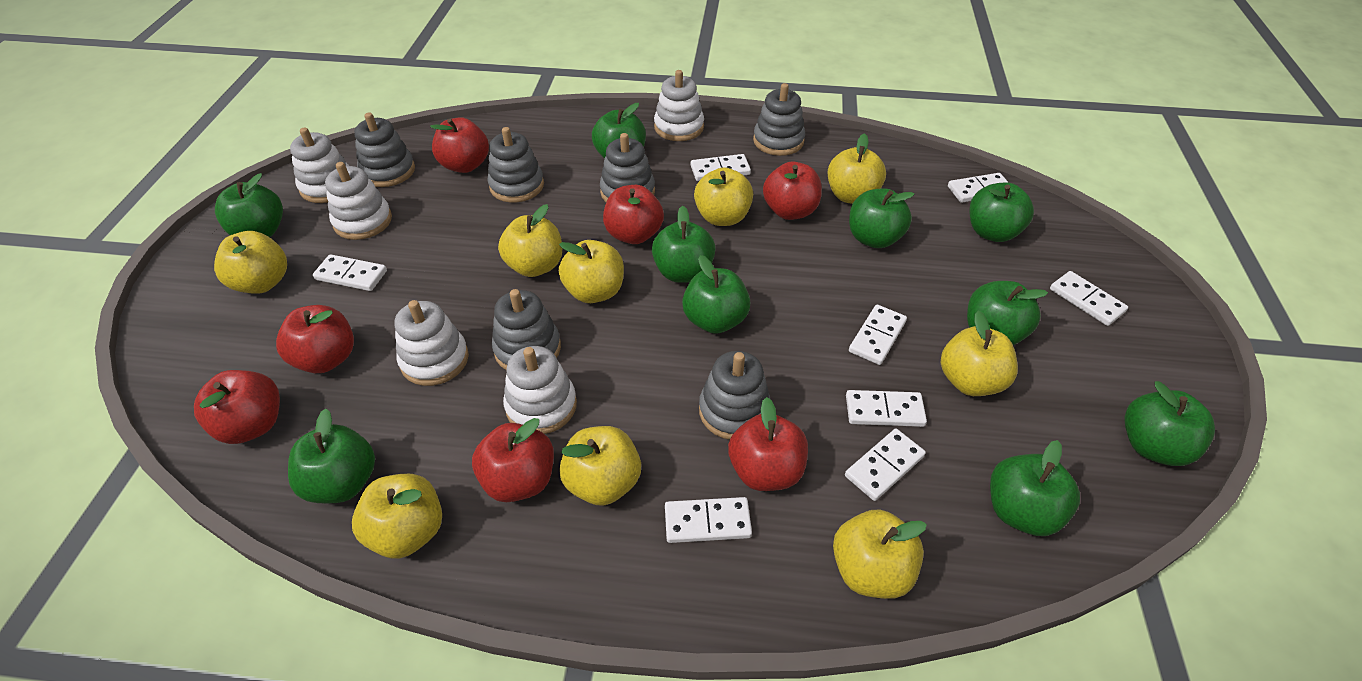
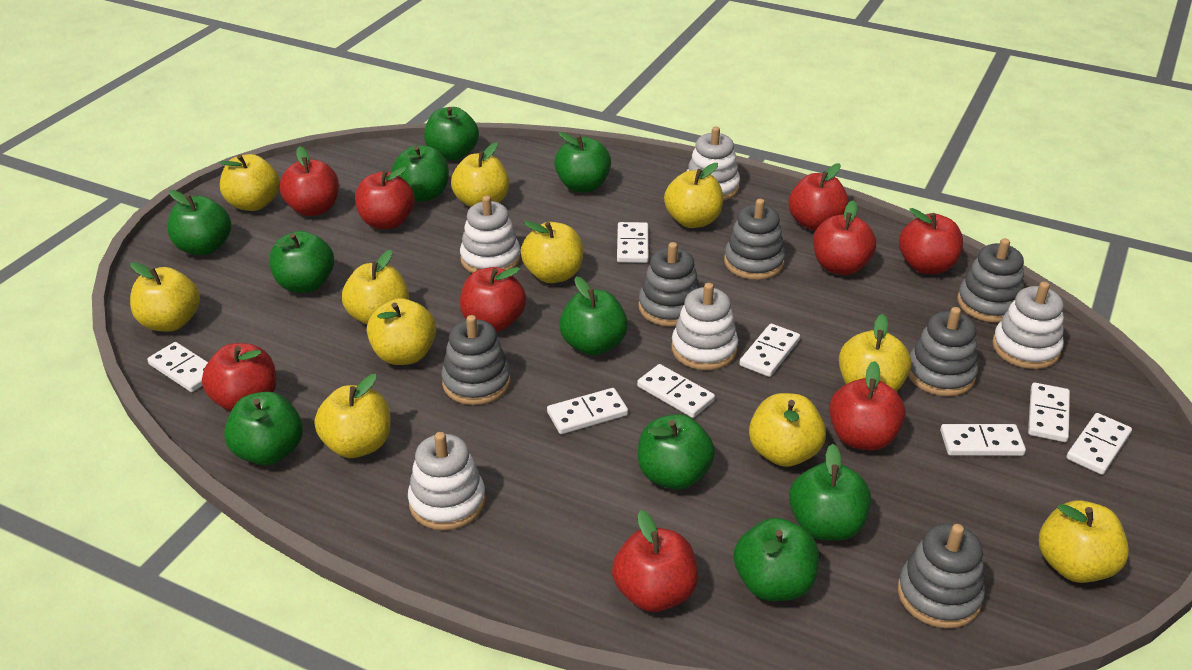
red apple: [194,370,280,444] [276,305,354,373] [430,117,489,173] [472,418,554,502] [603,185,664,244] [728,397,808,491] [763,162,822,220] = 7 -> [202,343,276,411] [279,146,339,216] [355,167,415,229] [460,267,526,332] [612,510,698,612] [788,163,849,231] [813,200,876,275] [829,361,906,450] [899,208,963,274] = 9
yellow apple: [214,231,287,294] [352,474,442,558] [498,204,562,277] [559,240,624,303] [559,426,641,506] [694,167,753,226] [828,133,886,204] [833,510,927,599] [941,310,1018,396] = 9 -> [130,262,200,331] [220,154,280,211] [314,374,390,458] [342,250,409,325] [367,298,436,365] [451,143,509,207] [521,221,583,283] [664,163,723,228] [749,393,826,467] [839,314,911,392] [1039,500,1129,583] = 11

